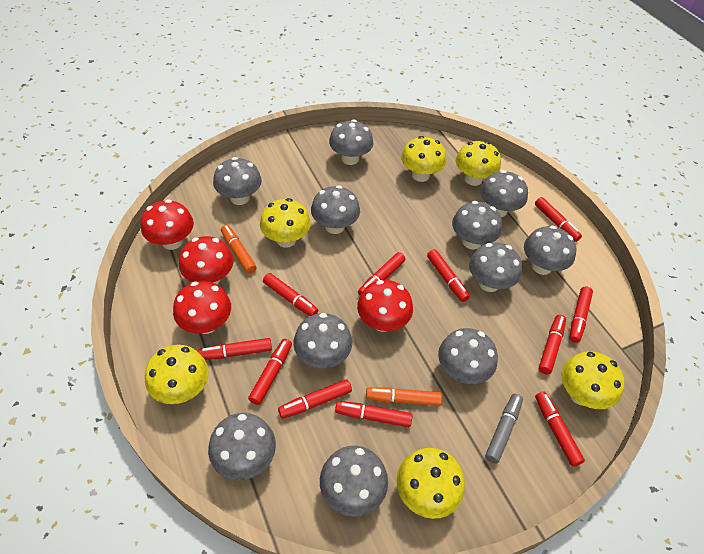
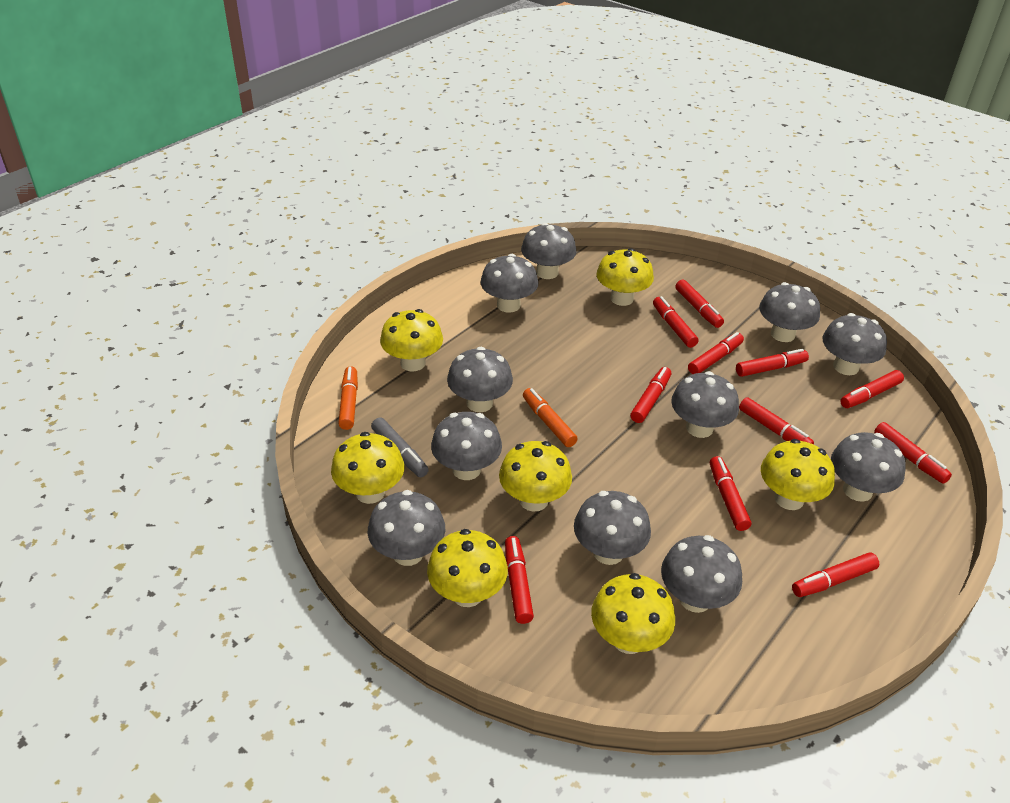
red mushroom: [141,199,194,250] [173,281,231,334] [179,236,234,284] [357,280,413,332] = 4 -> none = 0
yellow mushroom: [145,345,209,404] [260,198,311,248] [397,448,465,519] [401,136,446,182] [456,141,501,186] [561,351,625,409] = 6 -> [331,432,405,504] [380,309,443,371] [427,529,508,607] [499,441,572,512] [591,573,675,654] [596,248,654,306] [761,439,835,510] = 7

